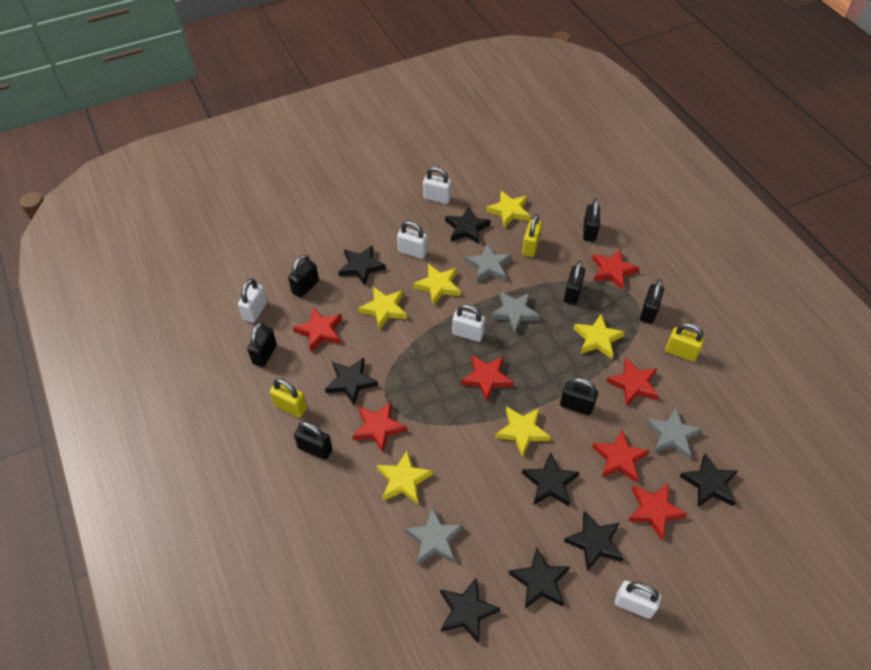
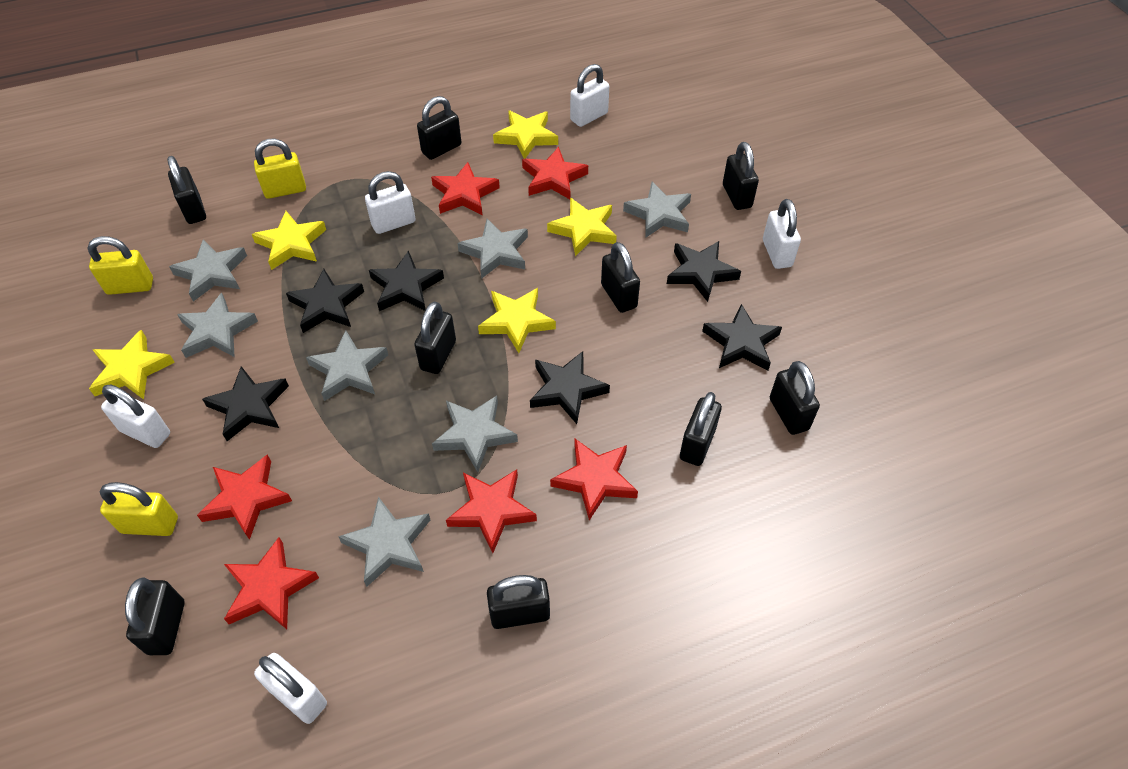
black padlock: [247,322,277,367] [288,255,319,298] [294,421,333,460] [560,378,598,415] [564,261,585,305] [583,198,600,242] [640,279,664,324] = 7 -> [125,578,185,655] [167,156,206,224] [414,301,456,374] [417,96,461,160] [487,575,550,629] [601,242,640,313] [680,392,722,466] [723,142,759,210] [770,361,820,435] = 9
black star: [325,358,378,405] [338,245,386,286] [440,578,500,644] [445,206,490,244] [509,547,570,609] [522,452,579,506] [564,510,624,571] [680,453,738,507] = 8 -> [202,366,289,441] [286,269,364,333] [369,250,444,311] [530,351,610,424] [667,241,741,302] [702,304,782,371] = 6
grey star: [404,507,464,565] [465,244,512,283] [490,291,540,334] [646,407,703,459] = 4 -> [169,239,247,302] [177,293,258,358] [306,331,388,401] [338,497,430,587] [432,396,518,472] [457,219,528,279] [623,182,691,238] = 7
red star: [293,308,342,352] [352,401,407,452] [461,355,514,402] [592,249,640,290] [592,430,649,483] [606,358,659,406] [628,483,688,540] = 7 -> [197,455,292,540] [224,537,319,629] [431,162,500,215] [446,470,537,553] [522,147,588,199] [550,439,638,520] = 6
yellow star: [358,287,407,330] [377,450,433,504] [413,264,461,306] [486,191,530,228] [495,406,551,457] [573,314,625,359] = 6 -> [89,330,175,400] [252,211,326,270] [478,288,556,353] [493,111,558,159] [547,198,617,256] = 5

